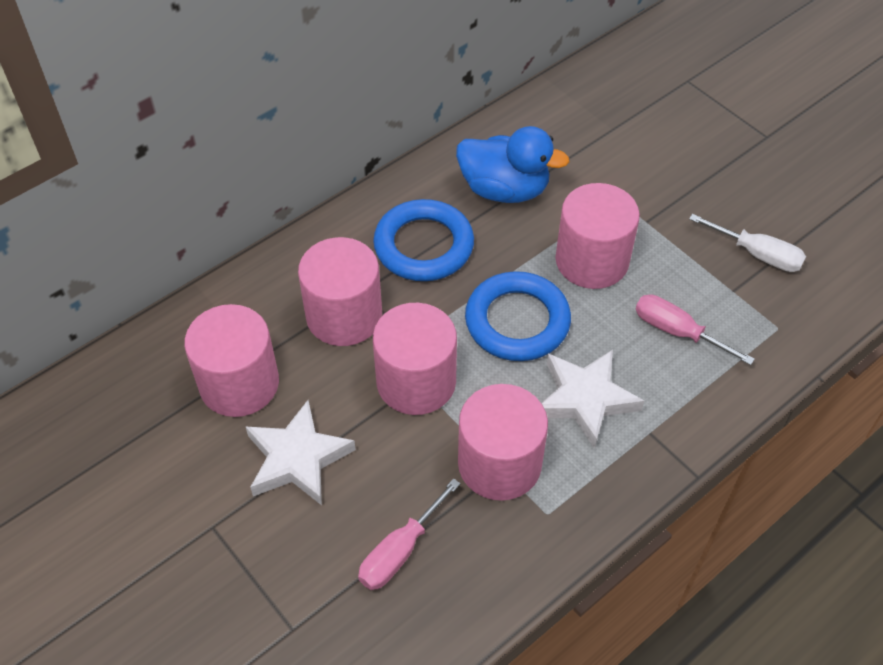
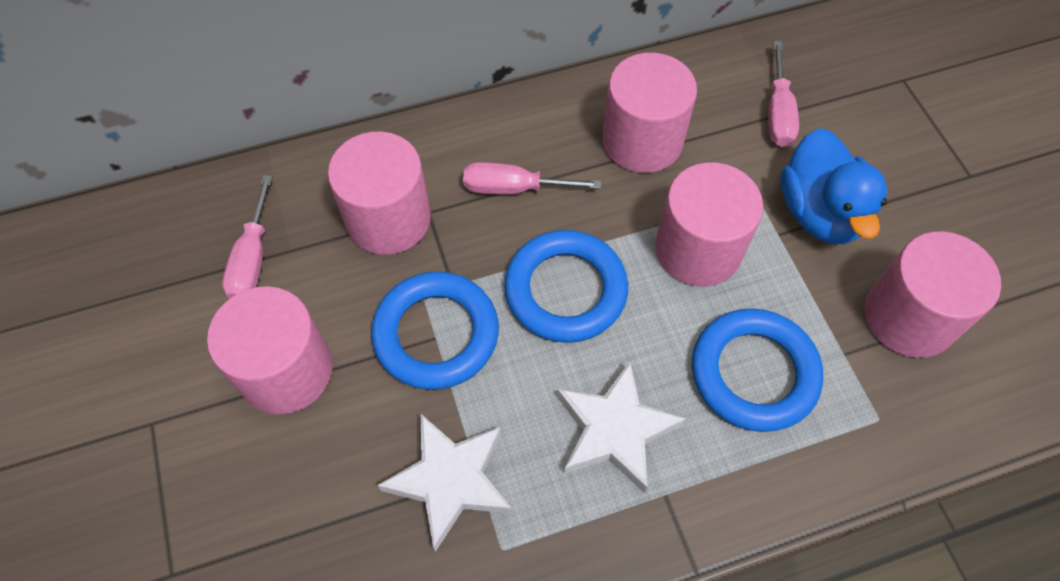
blue ring: [373,199,474,281] [465,271,571,361] = 2 -> [371,271,499,390] [504,230,628,343] [692,308,824,432] = 3
pink screwdriver: [358,478,461,590] [635,294,755,365] = 2 -> [222,175,273,299] [463,162,601,194] [768,41,799,147] = 3
white screwdriver: [689,214,806,272] = 1 -> none = 0

